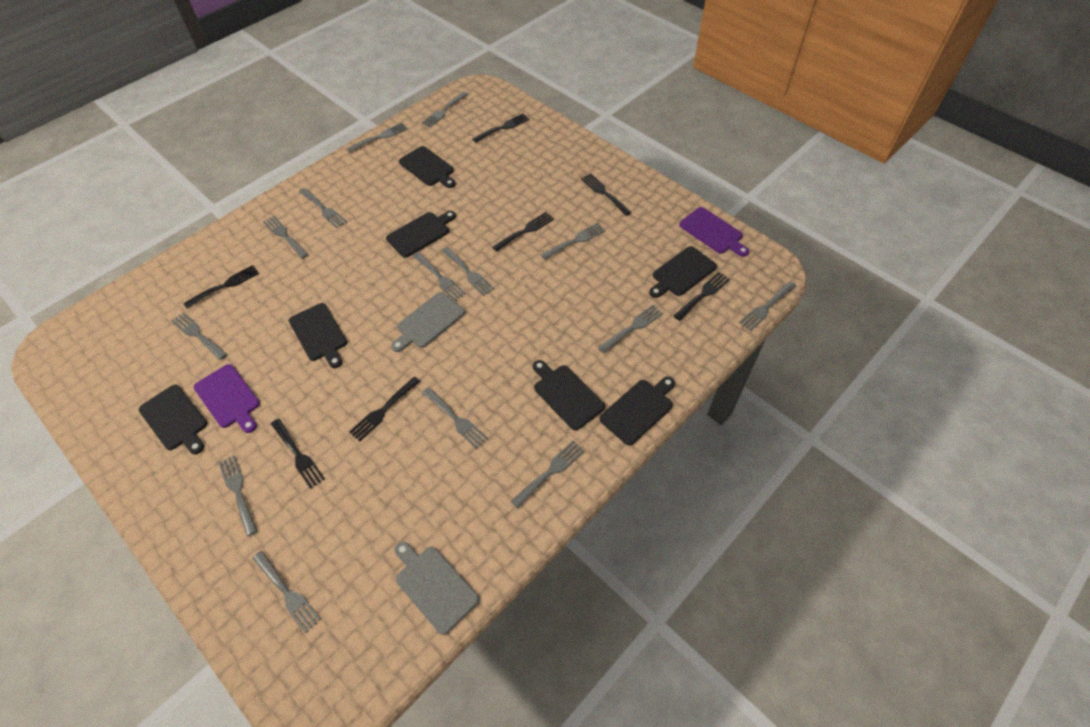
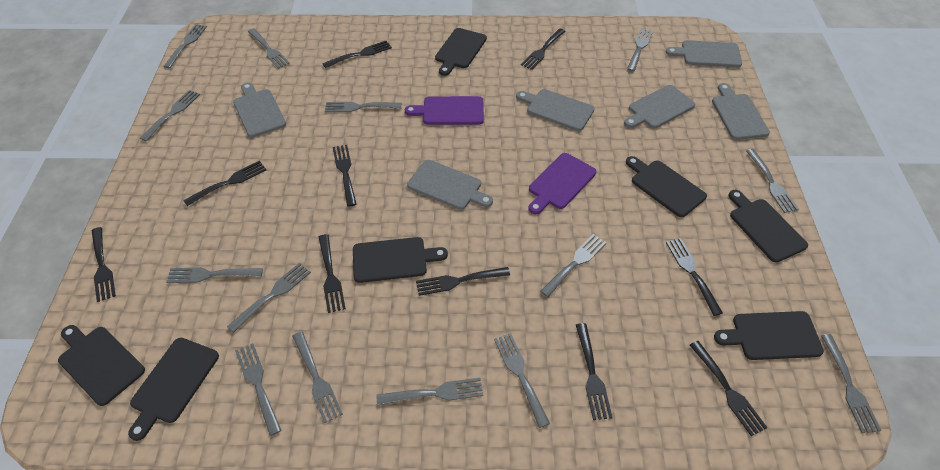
black fork: [183,265,259,308] [271,419,325,489] [349,377,421,441] [473,114,530,142] [492,212,554,251] [581,173,631,216] [674,272,730,321] = 7 -> [92,227,116,302] [183,161,266,206] [319,234,346,313] [322,41,392,68] [333,145,357,207] [416,267,510,296] [521,29,566,70] [576,323,613,420] [666,238,723,316] [690,341,768,436] = 10
grey cutting board: [391,292,465,352] [394,542,479,635] = 2 -> [233,82,286,137] [407,160,493,210] [516,89,595,131] [624,85,695,128] [666,40,742,67] [712,83,770,140] = 6

